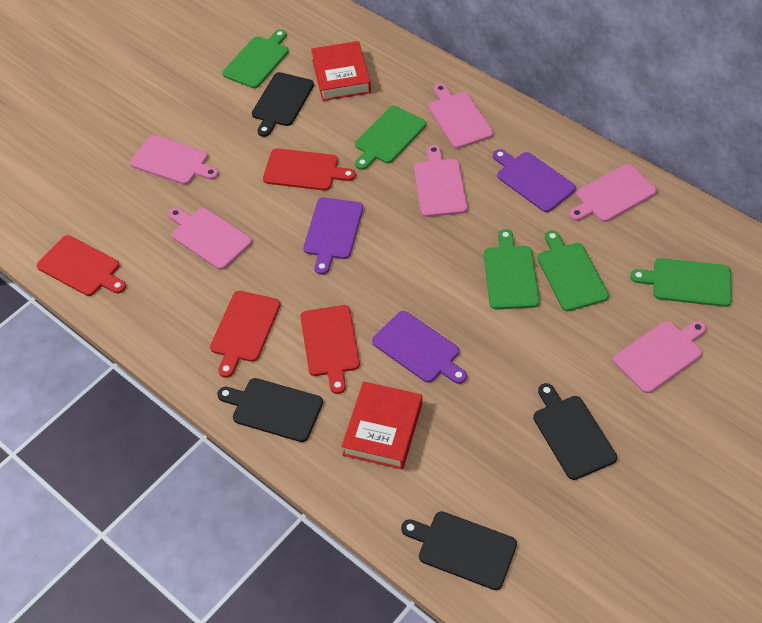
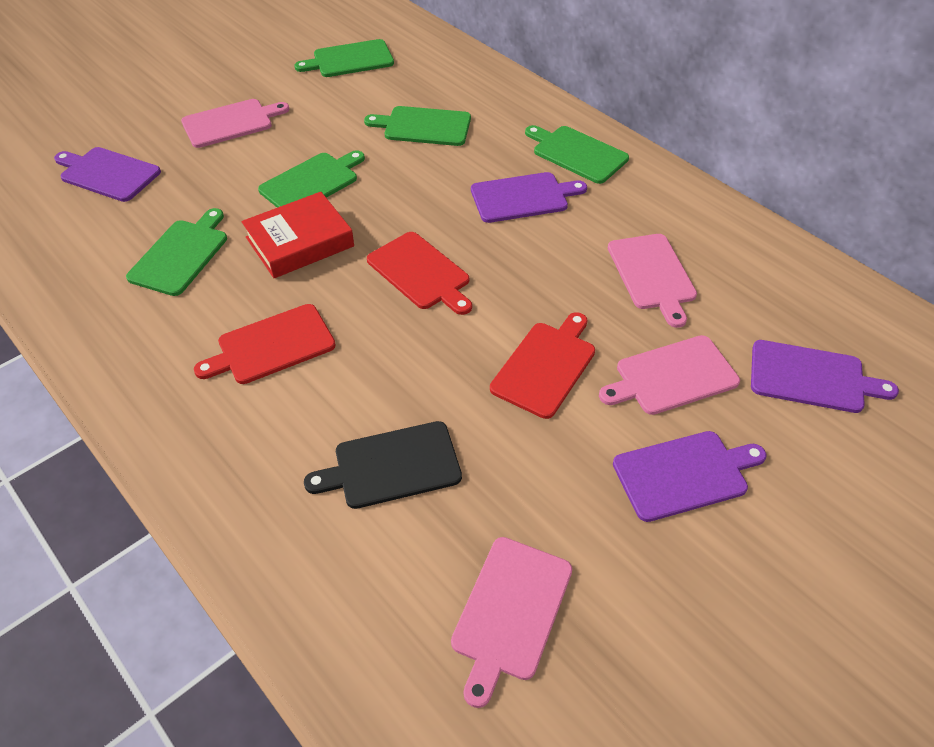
black cutting board: [217,378,323,442] [252,72,314,137] [401,511,517,590] [533,383,617,480] = 4 -> [304,421,462,509] = 1
pink cutting board: [130,135,219,185] [168,208,252,270] [414,145,468,217] [428,84,493,149] [569,164,657,222] [613,321,706,393] = 6 -> [181,99,290,148] [451,537,572,708] [599,335,740,415] [608,234,697,328] = 4
purple cutting board: [303,197,363,275] [372,311,467,384] [493,149,576,212] = 3 -> [54,147,161,202] [471,172,587,223] [613,431,767,522] [751,340,899,413] = 4
red book: [311,41,371,101] [341,382,422,470] = 2 -> [241,192,354,278] = 1
red cutting board: [37,235,126,296] [210,291,281,378] [263,148,356,191] [300,305,360,394] = 4 -> [194,304,336,384] [367,232,472,315] [490,312,595,419] = 3

